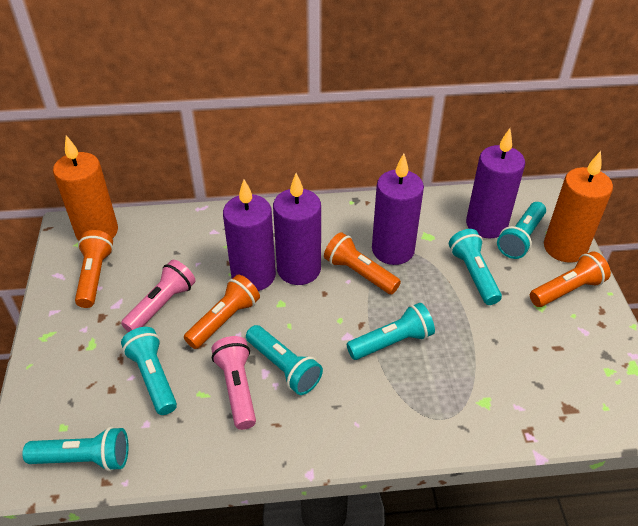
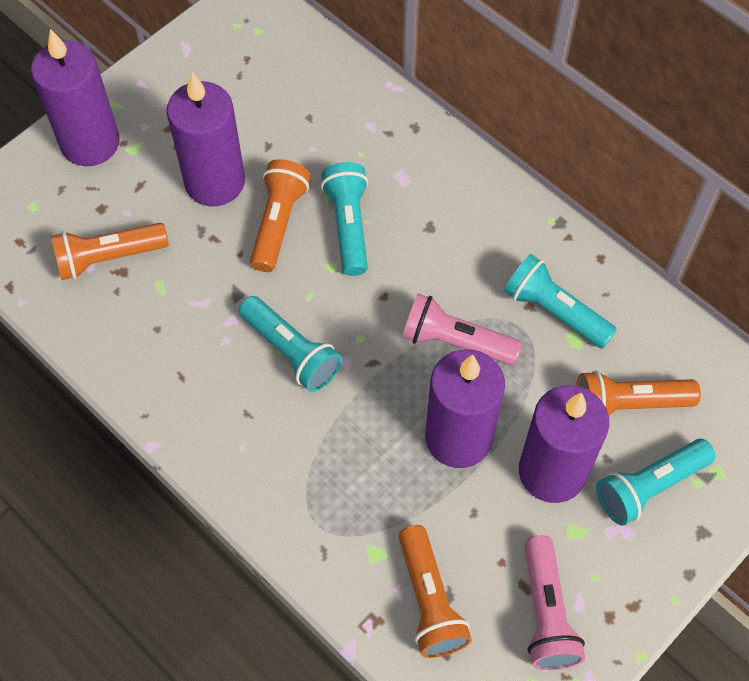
orange candle: [53,135,118,241] [544,151,613,263] = 2 -> none = 0
turquoise flashlight: [22,427,129,471] [121,327,177,415] [246,325,323,395] [347,303,435,360] [449,229,502,305] [497,202,546,259] = 6 -> [239,296,342,392] [321,162,368,276] [504,254,617,349] [596,439,716,526] = 4

